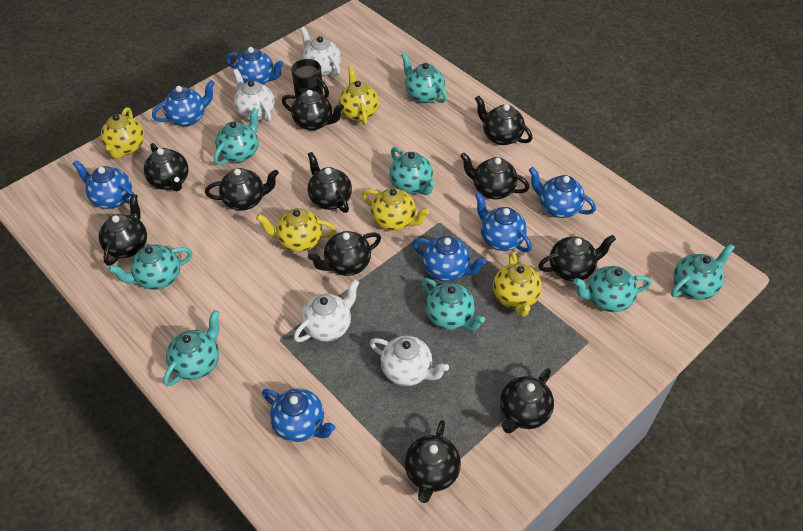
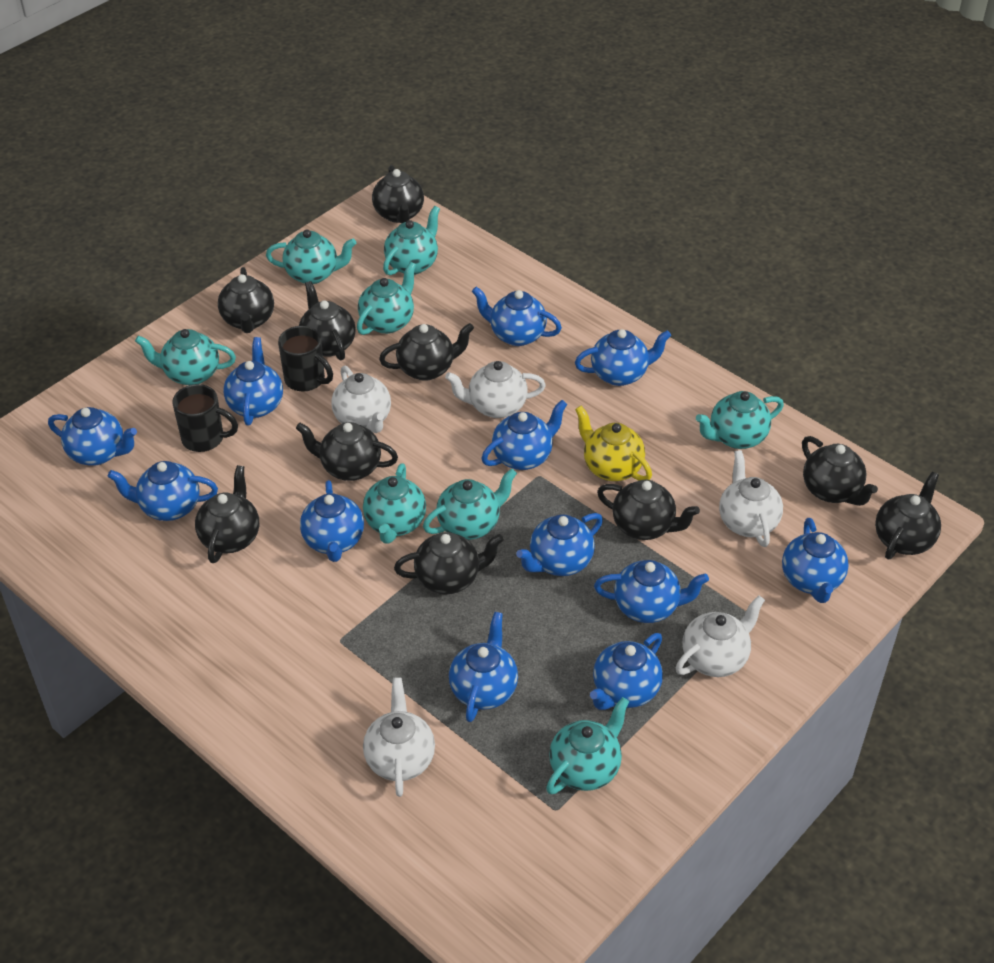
black mug: [291,59,329,98] = 1 -> [172,384,238,452] [278,326,333,391] = 2
black teapot: [99,194,147,266] [144,143,188,191] [205,168,279,211] [282,90,344,131] [308,152,352,213] [308,231,381,276] [405,420,461,503] [460,153,529,199] [475,96,533,145] [500,368,554,433] [538,235,616,281] = 11 -> [195,465,259,563] [218,267,274,333] [296,422,398,481] [299,281,356,360] [372,165,424,224] [379,323,474,381] [394,532,504,594] [597,480,700,540] [802,436,878,506] [875,472,941,559] = 10
blue teapot: [72,160,134,209] [152,80,215,127] [226,47,284,85] [262,389,335,442] [412,236,486,281] [475,193,532,252] [529,167,596,218] = 7 -> [48,407,137,465] [108,461,218,521] [223,337,283,425] [300,480,364,562] [449,612,518,722] [472,287,562,346] [481,400,567,470] [516,513,603,576] [575,329,671,386] [590,633,663,710] [594,560,709,623] [782,518,849,603] = 12
white teapot: [233,69,275,122] [294,280,359,342] [301,27,341,76] [370,336,449,386] = 4 -> [331,366,391,433] [363,677,435,797] [445,361,546,418] [676,595,765,677] [719,450,783,547] = 5
yellow teapot: [101,107,145,159] [256,208,336,252] [338,66,379,125] [362,188,429,231] [493,251,542,317] = 5 -> [575,406,652,481] = 1

